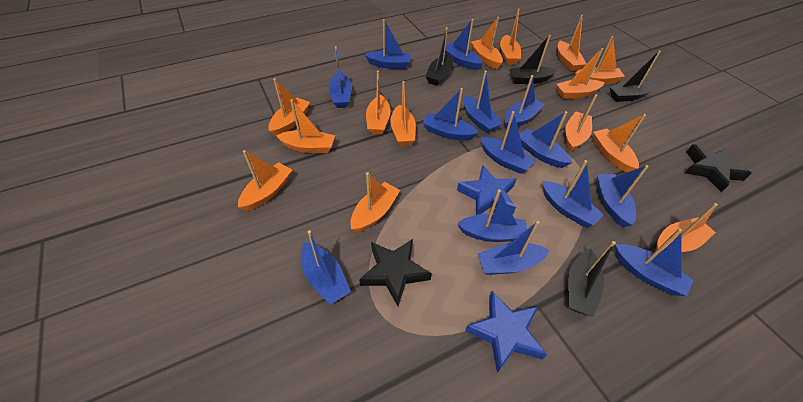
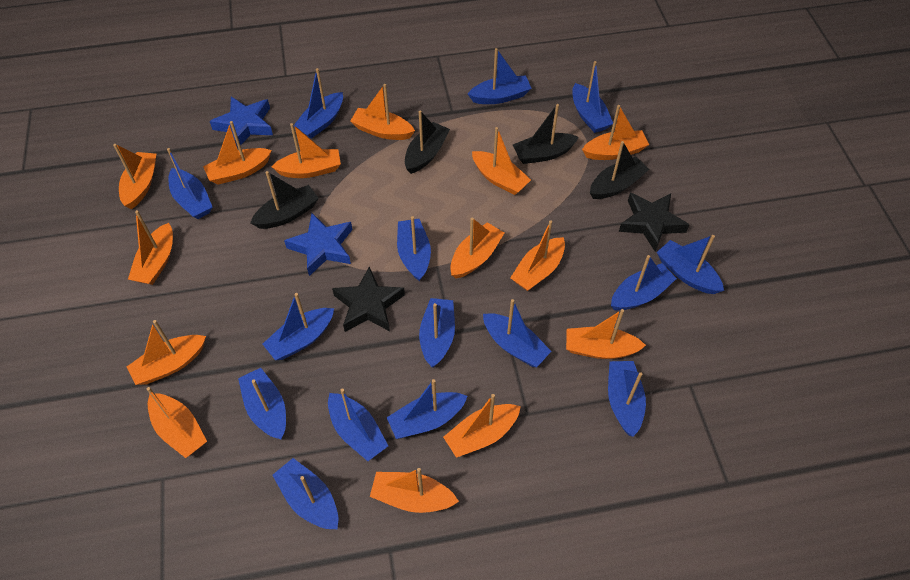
blue boat: [301,230,351,305] [329,46,352,108] [364,19,411,69] [423,88,479,141] [445,19,483,70] [457,189,527,242] [463,71,502,133] [478,221,550,275] [480,111,536,174] [505,75,545,129] [519,111,572,168] [542,160,604,227] [597,165,649,227] [615,228,694,296] = 14 -> [167,148,212,219] [238,368,286,439] [263,293,334,360] [272,458,338,529] [294,68,343,139] [328,388,388,461] [387,379,468,439] [397,216,431,281] [419,298,455,368] [468,48,532,104] [483,299,551,367] [572,61,613,133] [608,361,646,437] [611,255,677,311] [657,235,724,294] = 15

